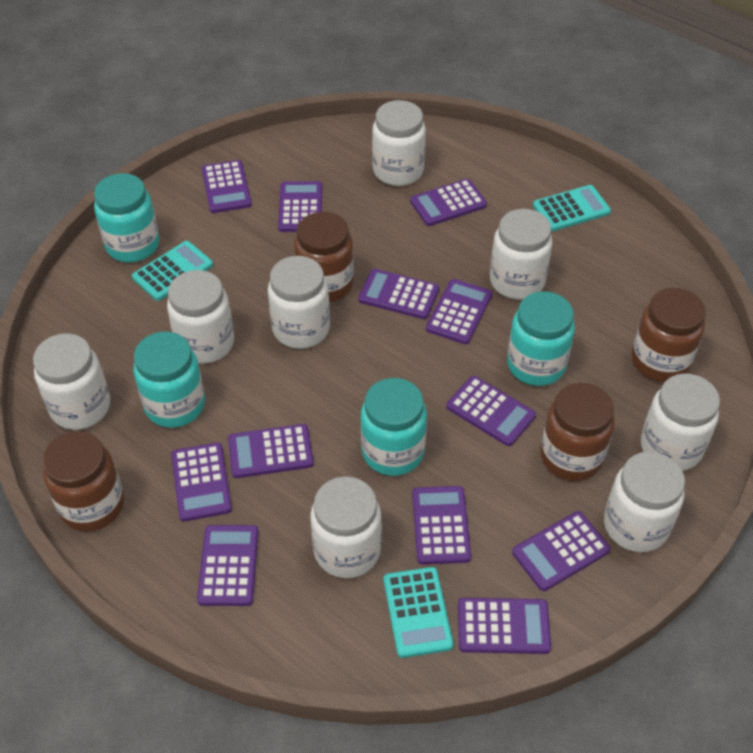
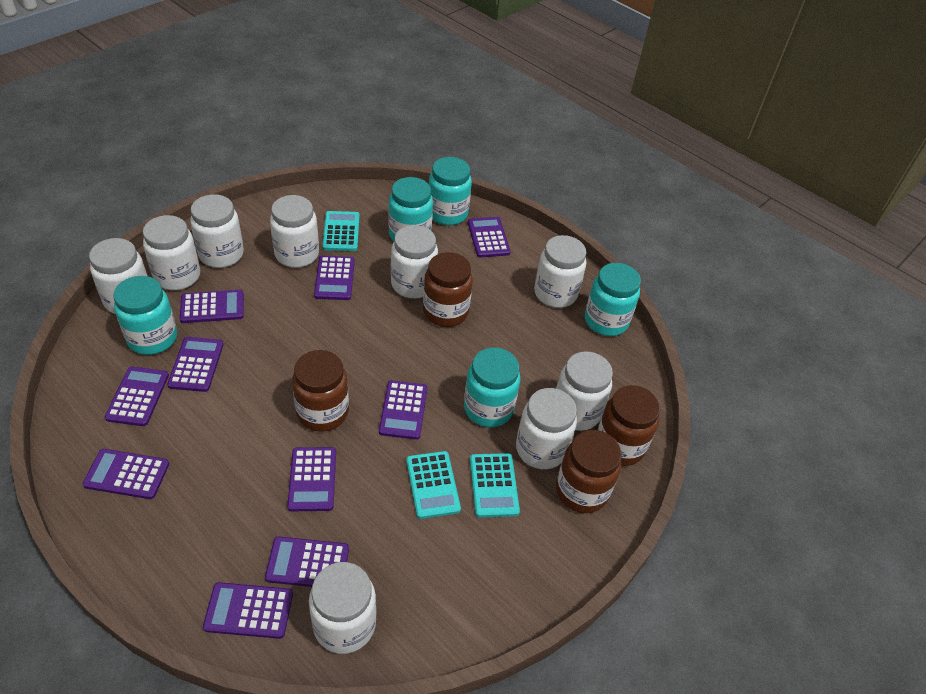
purple calculator: [171,442,232,522] [197,525,259,606] [201,160,252,213] [228,424,314,478] [278,181,322,232] [358,269,439,319] [410,179,487,226] [412,486,471,564] [426,279,492,344] [446,376,536,446] [458,598,551,654] [512,511,611,591] = 12 -> [83,449,169,499] [105,367,169,426] [167,337,224,392] [180,290,244,323] [203,582,293,639] [265,536,349,587] [287,447,336,511] [314,256,355,300] [379,380,428,440] [468,217,511,258] = 10
turquoise jar: [94,173,160,262] [133,332,205,428] [360,378,427,476] [507,291,575,386] = 4 -> [113,276,177,355] [388,177,433,241] [429,157,472,225] [464,348,521,427] [585,263,641,336] = 5
white jar: [33,334,110,430] [167,270,234,364] [268,256,330,349] [310,476,382,578] [372,100,426,186] [490,209,552,299] [604,451,685,552] [641,373,720,471] = 8 -> [89,238,148,314] [143,215,200,290] [190,194,244,268] [270,195,319,268] [309,562,376,654] [391,225,438,298] [516,388,577,469] [534,235,586,308] [556,351,613,431] = 9

